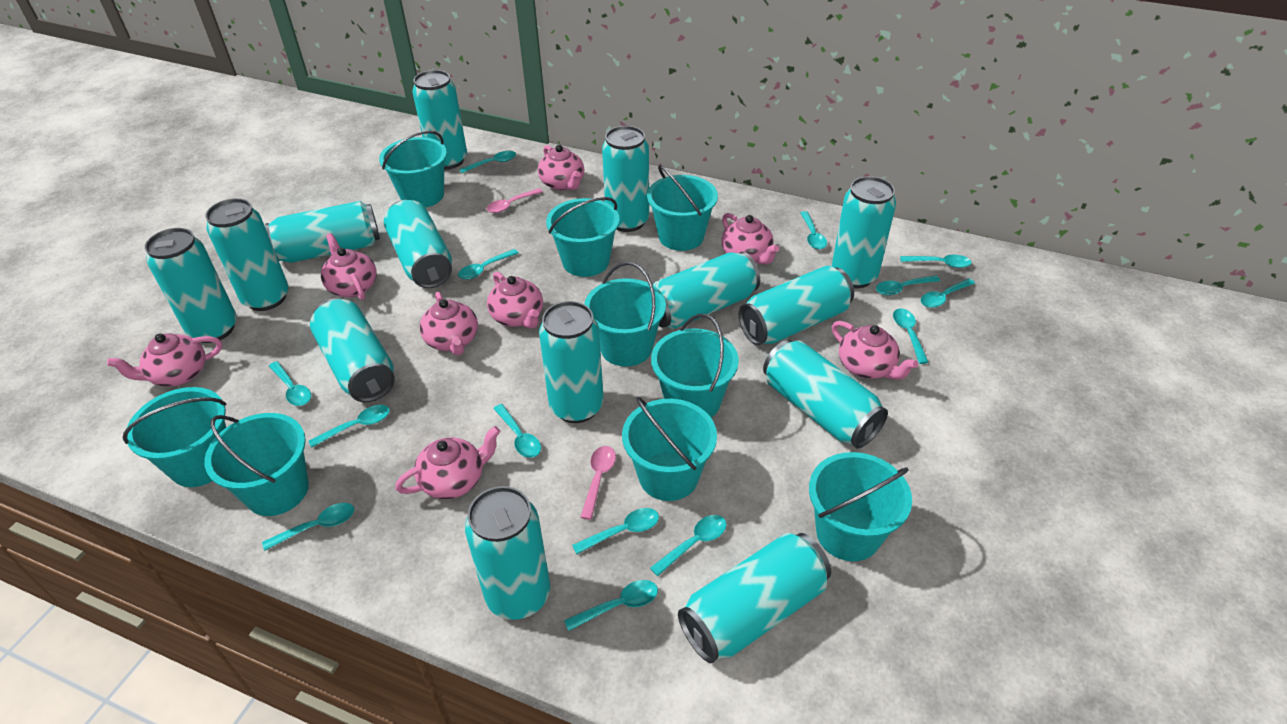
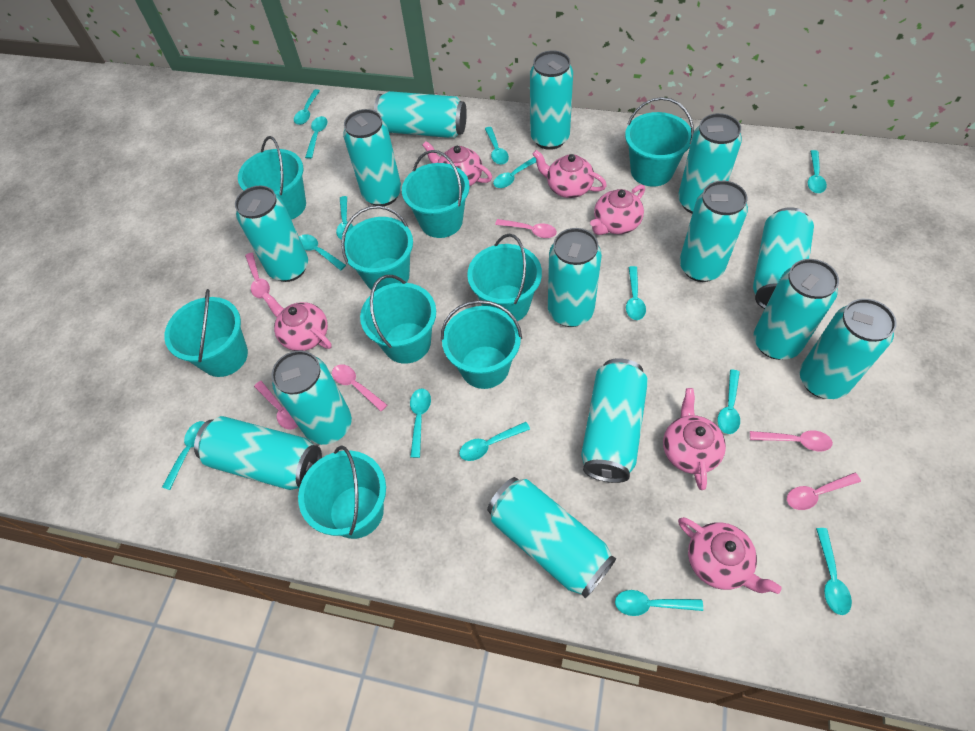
pink spoon: [487,188,543,213] [581,446,616,520] = 2 -> [245,253,270,299] [254,381,298,430] [332,364,387,411] [495,219,557,238] [750,431,833,451] [787,473,861,510] = 6
pink teapot: [107,333,222,387] [321,233,377,300] [395,426,500,499] [419,292,478,356] [487,272,543,329] [538,145,584,190] [721,213,779,265] [832,321,918,380] = 8 -> [262,292,332,351] [422,141,492,186] [532,150,607,198] [590,185,645,235] [663,388,726,490] [678,517,782,594] = 6

